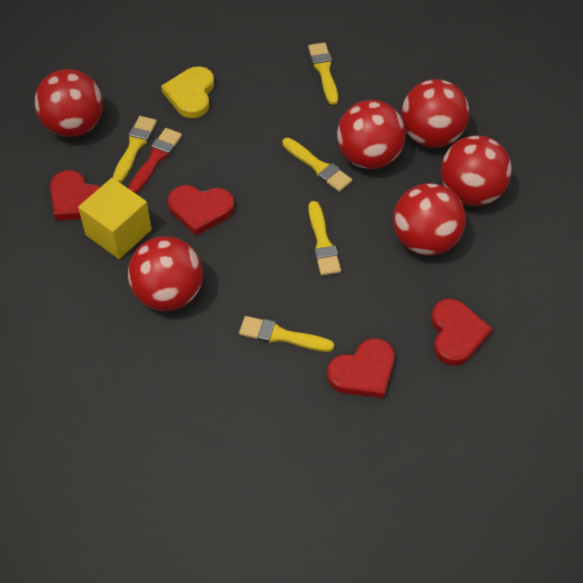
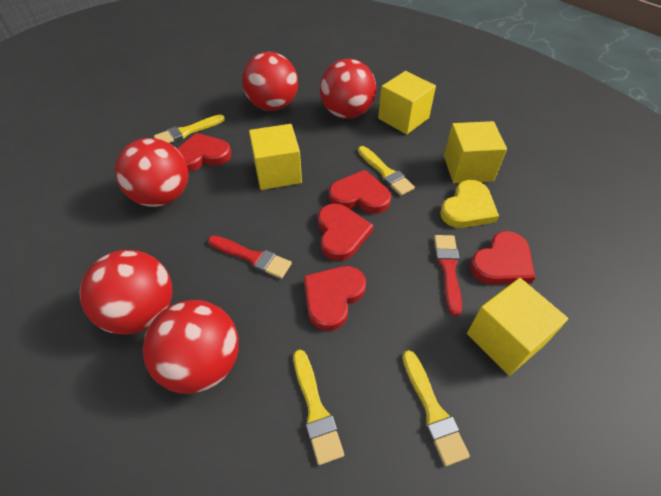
red ball: [35,69,103,137] [128,236,203,311] [337,100,406,169] [393,183,466,255] [401,79,469,148] [441,135,512,206] = 6 -> [80,250,172,335] [115,138,188,207] [143,300,239,394] [242,52,298,111] [320,59,376,119] = 5
red brush: [129,128,182,193] = 1 -> [208,236,292,279] [434,235,462,316] = 2
red heart: [50,170,101,220] [168,185,234,236] [327,338,394,398] [431,299,492,366] = 4 -> [177,133,231,172] [303,266,366,331] [318,204,373,261] [329,170,391,214] [470,231,536,285] = 5
yellow brush: [113,116,157,183] [239,316,334,352] [282,138,352,192] [308,43,338,105] [308,201,341,276] = 5 -> [154,115,225,143] [293,350,344,465] [358,146,415,196] [402,350,470,466] = 4
yellow cube: [78,178,152,259] = 1 -> [249,124,302,190] [378,71,436,134] [444,121,507,183] [467,278,568,375] = 4

